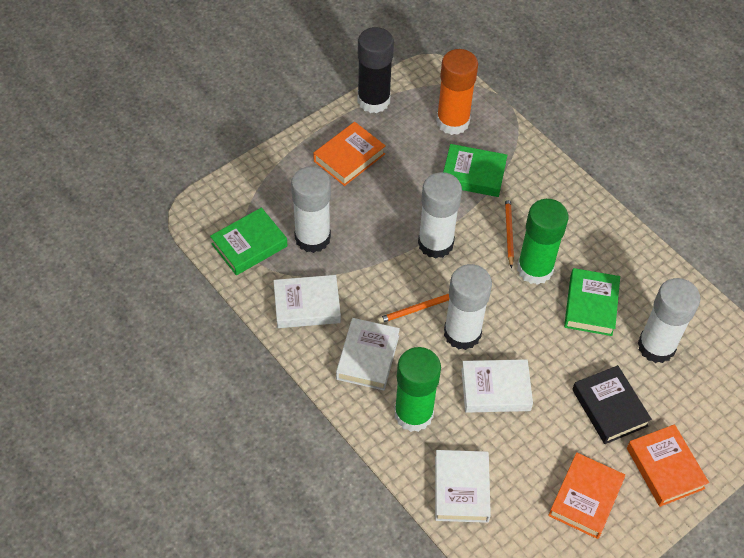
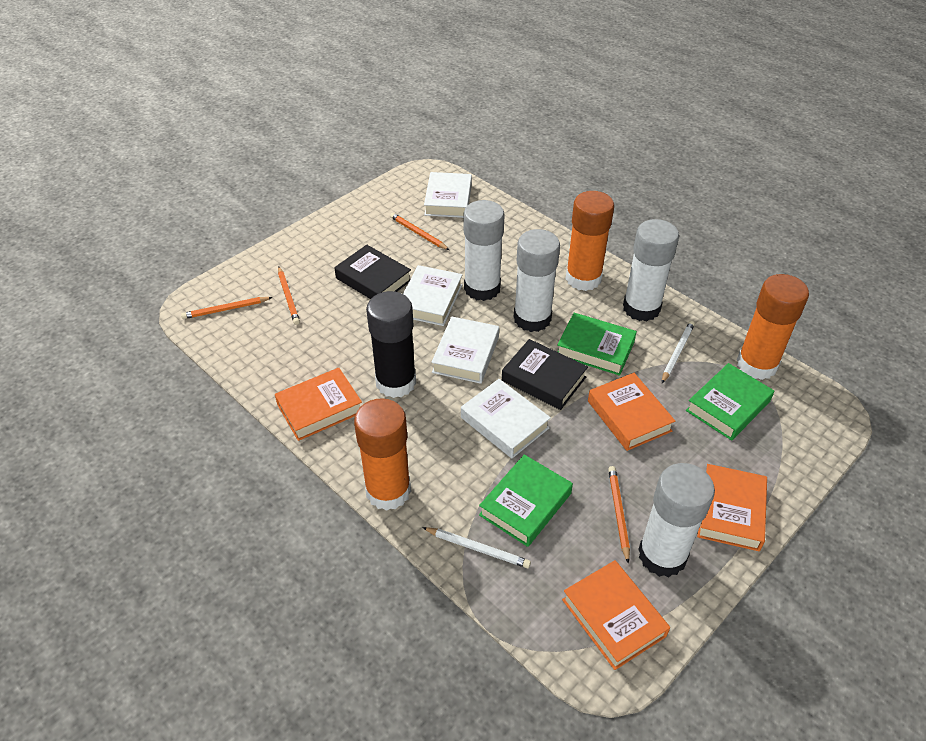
black book: [572,365,652,444] = 1 -> [334,245,411,299] [502,339,588,410] = 2
green glue stick: [394,347,441,432] [517,199,569,285] = 2 -> none = 0
orange book: [313,122,386,186] [548,453,625,539] [627,424,709,507] = 3 -> [275,368,362,441] [562,560,670,670] [588,373,675,451] [697,464,767,551] = 4
orange glue stick: [436,49,478,135] = 1 -> [354,398,411,511] [566,191,614,291] [737,274,809,380] = 3
orange pencil: [377,294,449,324] [505,197,514,268] = 2 -> [181,297,273,319] [278,266,300,325] [390,213,449,250] [608,466,630,564] = 4
white pencil: none = 0 -> [422,527,531,568] [662,321,695,383] = 2

